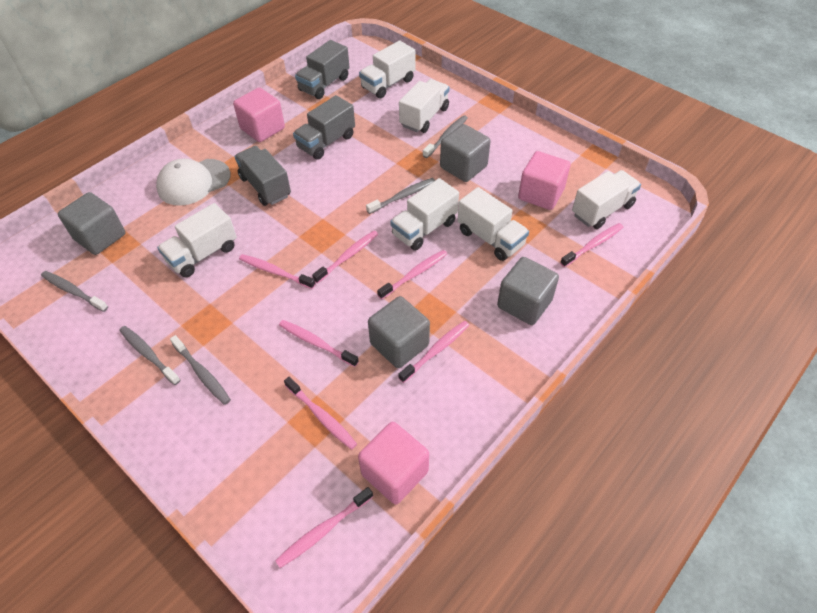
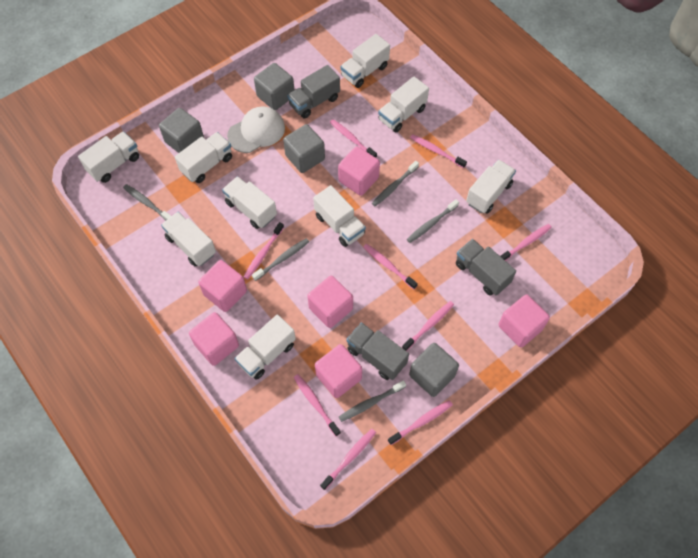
pink cube: [233,88,285,142] [358,422,429,505] [518,151,571,210] = 3 -> [189,312,239,366] [198,260,247,312] [307,276,353,328] [315,344,362,398] [338,146,380,196] [498,295,550,348] = 6
pink toothbrush: [239,254,315,289] [275,487,373,568] [279,320,359,367] [284,377,357,450] [312,231,378,284] [377,250,447,299] [398,321,469,383] [560,223,623,267] = 8 -> [244,222,284,280] [294,374,340,436] [320,429,376,490] [330,119,377,158] [363,244,418,289] [388,400,453,445] [402,301,454,351] [410,134,467,168] [500,224,552,261] = 9
white truck: [157,203,237,278] [359,41,415,98] [390,178,459,251] [399,79,450,133] [458,187,529,261] [572,170,641,229] = 6 -> [78,131,139,183] [161,212,216,266] [175,132,232,183] [222,176,277,229] [234,314,296,380] [313,185,366,247] [340,34,390,88] [378,76,429,132] [466,160,516,214] = 9

